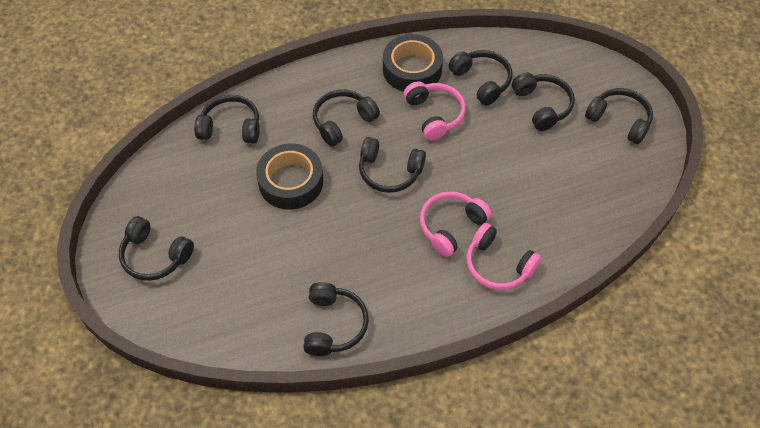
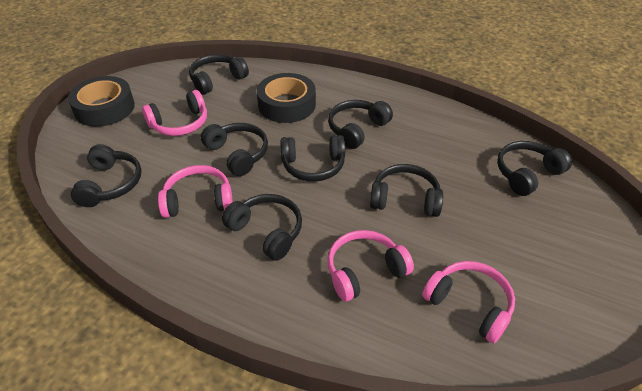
pink headphones: [404,81,466,140] [420,191,492,257] [466,223,541,290] = 3 -> [142,90,207,136] [158,165,233,218] [327,230,414,302] [422,261,515,343] = 4

